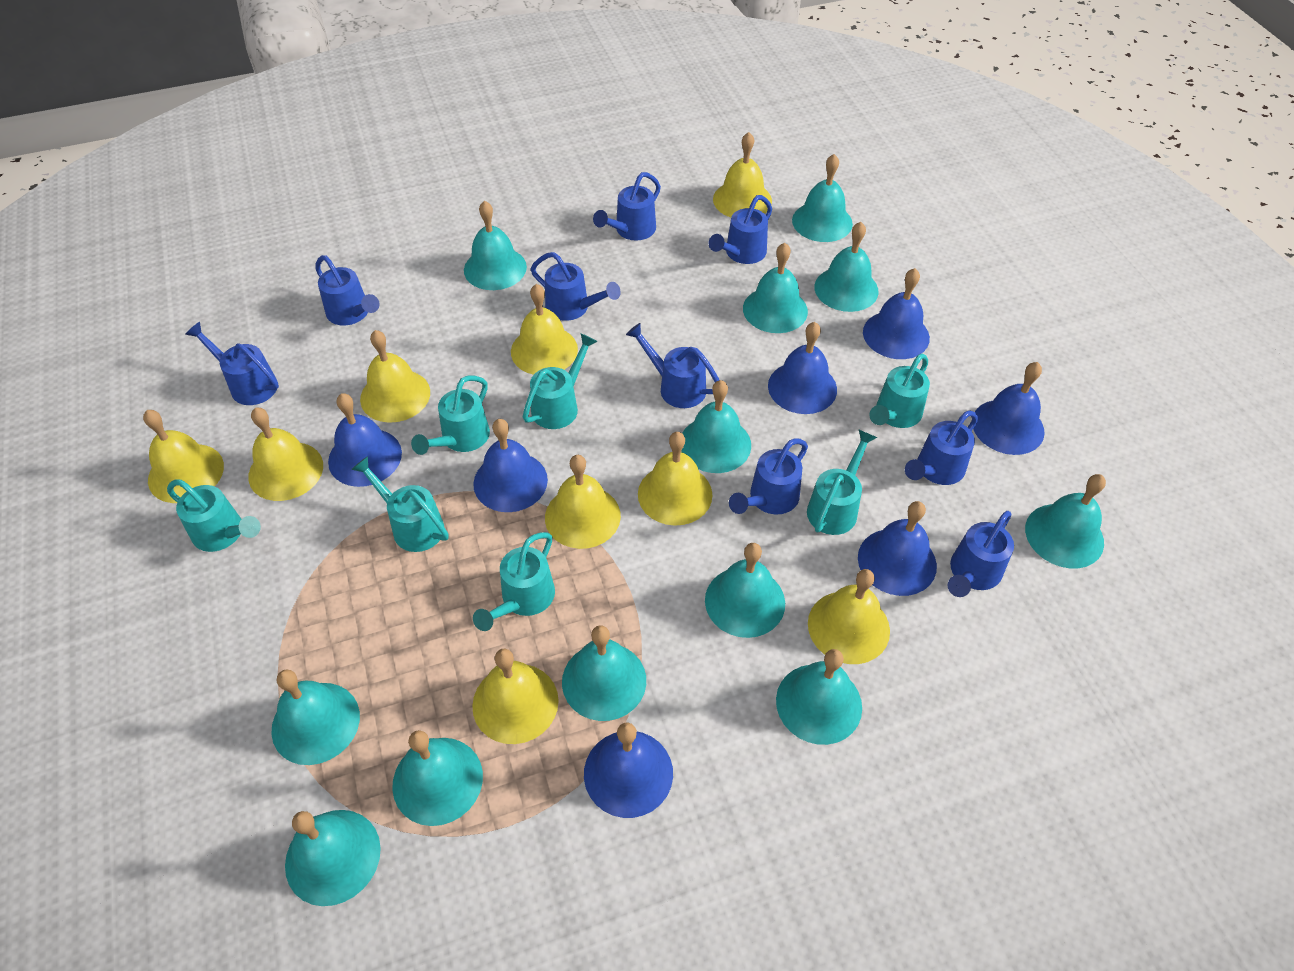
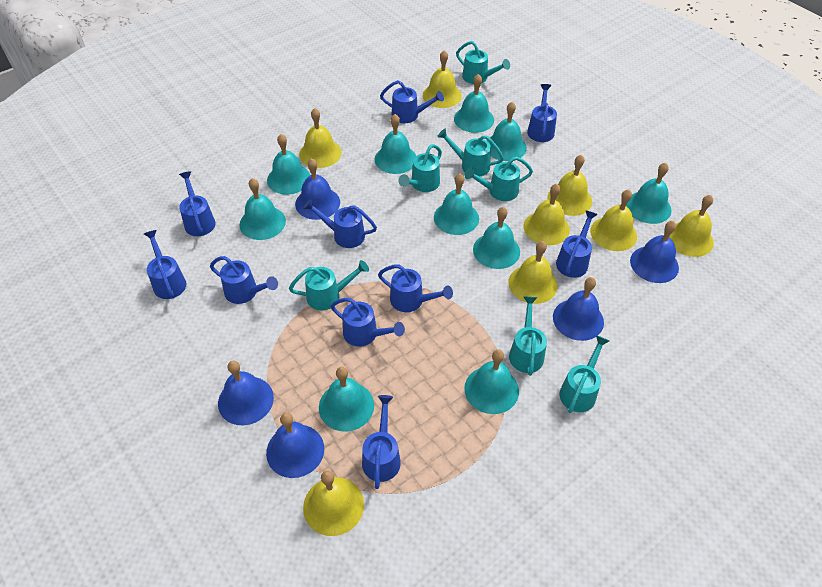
blue bell: [328,393,402,487] [473,419,548,512] [584,722,673,818] [768,322,837,414] [858,501,937,596] [863,268,930,359] [973,362,1045,455] = 7 -> [218,361,274,425] [266,413,324,478] [295,158,340,220] [553,277,604,341] [630,221,679,283] = 5
blue watering can: [185,322,279,405] [315,255,379,325] [531,252,621,321] [593,172,661,241] [626,323,719,408] [708,195,772,264] [729,438,808,514] [905,410,978,485] [947,511,1014,597] = 9 -> [144,230,187,299] [179,171,216,236] [210,256,278,304] [303,199,377,248] [331,298,405,347] [362,395,401,489] [378,264,453,312] [380,80,444,123] [527,84,557,142] [556,210,598,278] = 10
turquoise bell: [271,669,360,765] [285,810,381,906] [392,730,483,826] [464,201,527,290] [562,625,646,721] [681,380,751,473] [705,543,785,638] [743,243,808,333] [776,649,862,745] [792,154,853,242] [814,222,879,312] [1025,474,1106,568] = 12 -> [240,178,286,240] [267,134,310,195] [319,367,374,432] [375,114,416,174] [434,174,479,235] [454,74,494,133] [464,350,519,414] [473,207,520,269] [487,102,527,161] [626,163,672,224] = 10
yellow bell: [143,410,224,503] [248,408,323,501] [360,330,430,423] [472,649,559,744] [511,284,578,375] [545,455,621,549] [638,432,713,526] [713,132,772,217] [808,569,890,664] = 9 -> [299,108,342,168] [303,470,364,536] [423,50,462,108] [508,241,557,304] [524,184,570,245] [547,155,592,216] [590,189,637,251] [669,195,714,257] = 8

